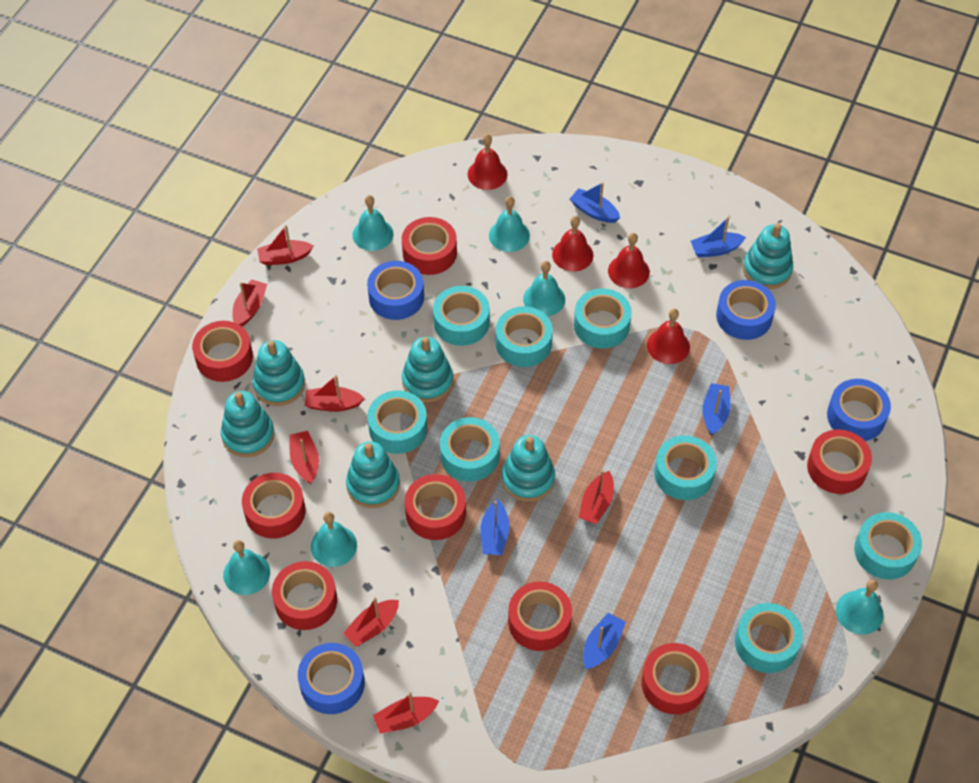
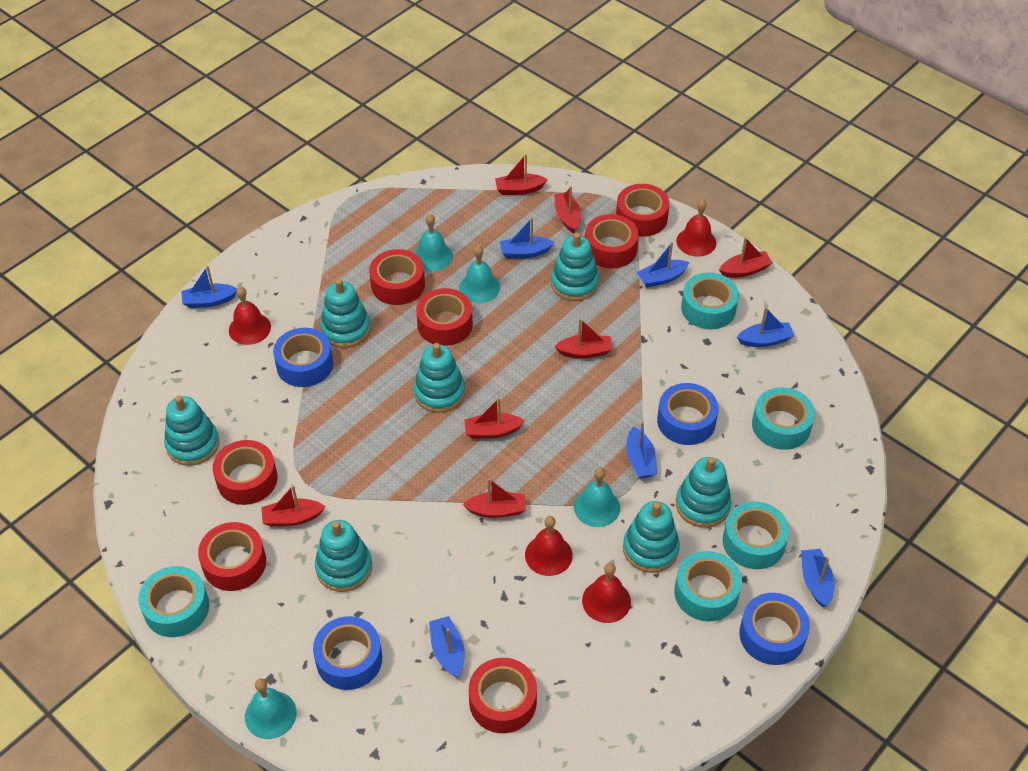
blue boat: [480,499,509,555] [570,182,620,223] [583,613,626,669] [691,217,746,257] [702,383,730,436] = 5 -> [181,266,237,308] [429,616,465,678] [500,217,554,258] [626,421,657,479] [637,242,689,288] [737,307,794,347] [801,549,834,607] = 7
red tape: [192,321,253,382] [242,473,305,539] [272,561,337,630] [402,217,457,275] [405,474,466,540] [508,581,572,651] [641,643,709,714] [807,429,872,494] = 8 -> [198,522,266,591] [213,440,278,505] [369,249,425,305] [416,288,473,346] [469,658,537,733] [585,214,639,268] [616,184,670,237] = 7
turquoise bell: [223,540,270,595] [311,512,357,567] [352,195,394,251] [489,196,530,252] [523,261,565,316] [836,580,884,635] = 6 -> [245,678,297,739] [414,214,453,271] [459,245,500,303] [574,467,620,527] = 4
turquoise stacking toy: [221,391,275,457] [253,340,305,406] [346,441,400,508] [402,337,453,402] [502,435,555,502] [743,223,793,289] = 6 -> [164,395,219,466] [315,520,372,592] [320,279,371,348] [413,343,465,413] [551,232,599,301] [623,501,680,573] [676,457,732,528] = 7
turquoise tape: [368,390,427,454] [433,286,490,346] [440,417,500,482] [496,306,553,367] [574,288,632,349] [654,435,717,500] [735,603,803,673] [854,512,922,579] = 8 -> [138,566,209,637] [674,551,742,622] [681,272,739,329] [723,501,789,569] [752,387,815,450] = 5

